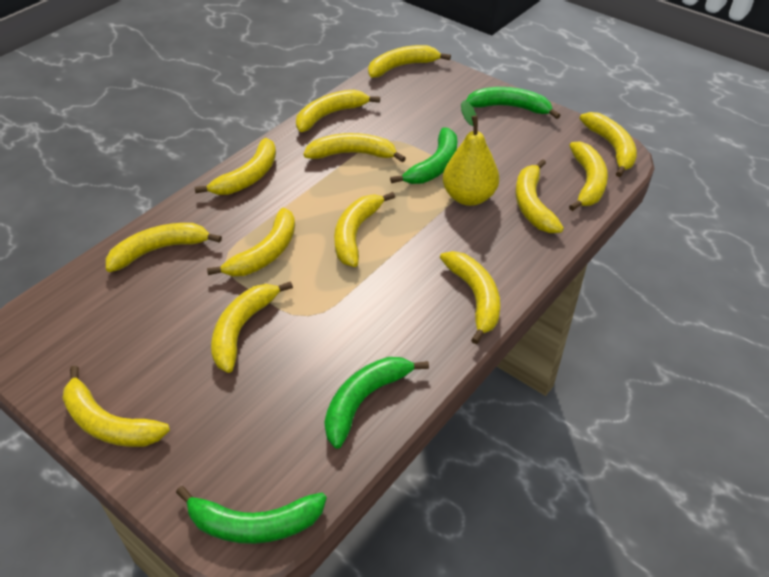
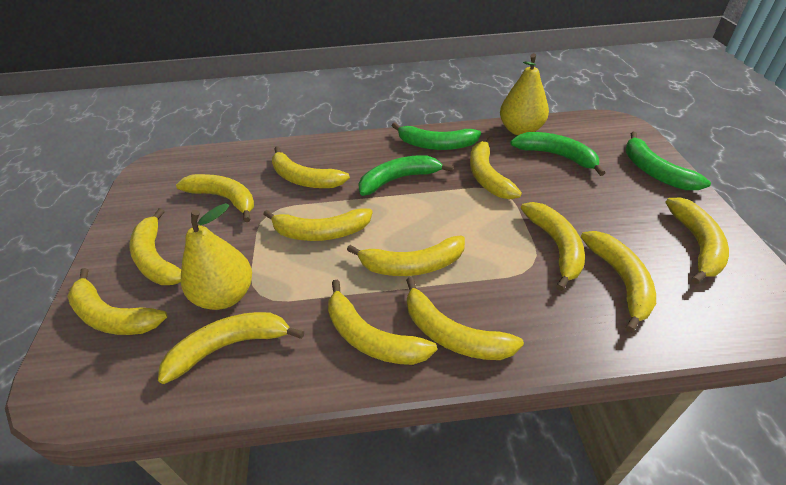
yellow pear: [443,100,499,206] = 1 -> [181,203,252,310] [500,53,549,135] = 2

